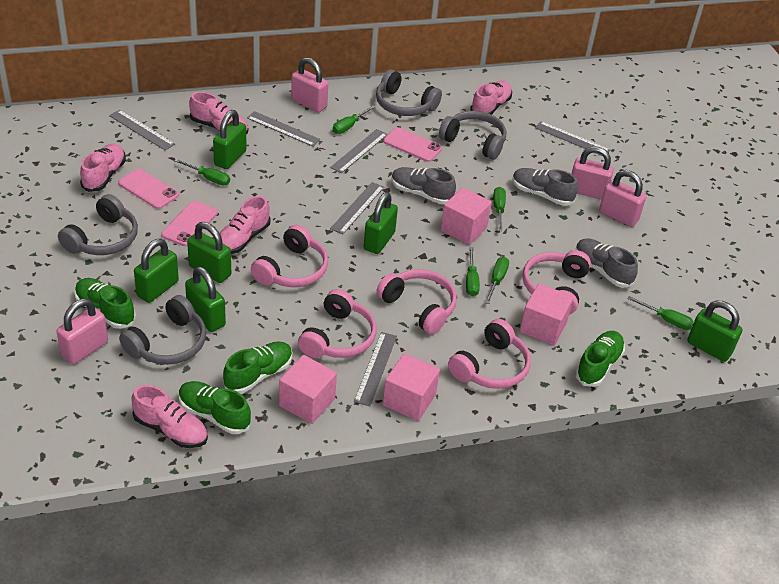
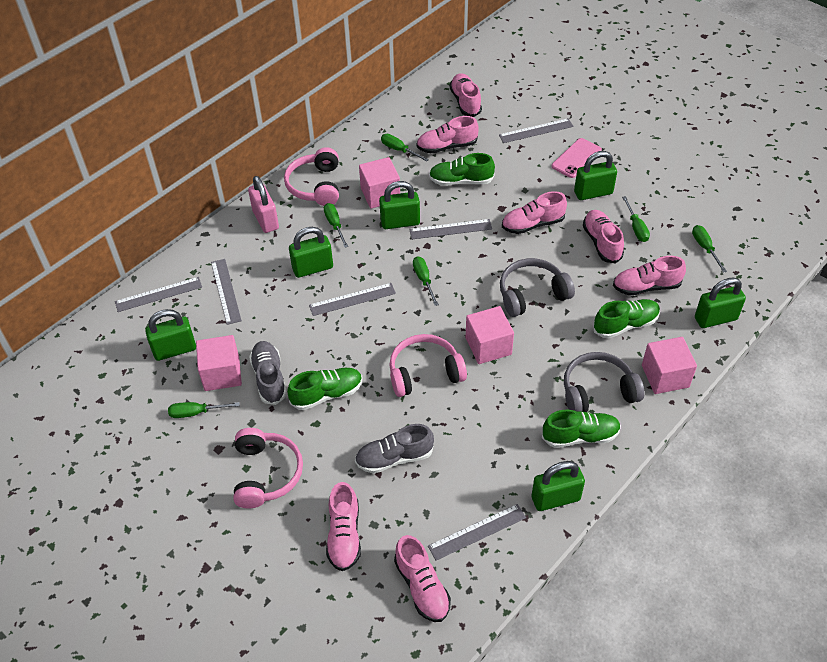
grey headphones: [58,194,138,255] [119,295,206,365] [376,69,442,116] [439,111,506,160] = 4 -> [500,258,575,317] [564,352,644,412] = 2
grey shoe: [391,167,456,204] [512,168,578,206] [576,238,638,288] = 3 -> [249,341,287,405] [355,424,434,474] = 2
pink headphones: [251,225,328,287] [298,289,377,358] [376,269,457,334] [448,319,531,389] [522,250,591,315] = 5 -> [233,428,303,508] [284,147,339,206] [389,334,467,397] = 3
pink padlock: [57,299,108,364] [291,57,328,113] [572,146,614,200] [599,170,646,227] = 4 -> [248,176,279,233] = 1
pink phone: [118,169,179,209] [161,201,218,246] [383,127,442,162] = 3 -> [552,138,602,178] = 1
pink shoe: [80,144,126,192] [132,385,208,448] [189,92,249,134] [220,196,270,254] [470,81,512,115] = 5 -> [326,482,361,571] [394,535,451,622] [416,116,479,153] [450,73,482,117] [502,191,567,234] [583,210,624,263] [613,256,686,296] = 7

